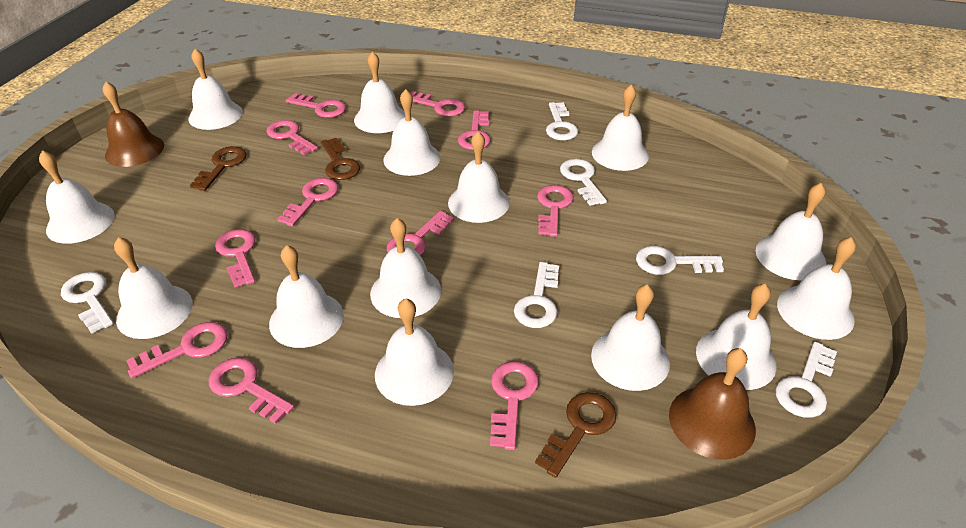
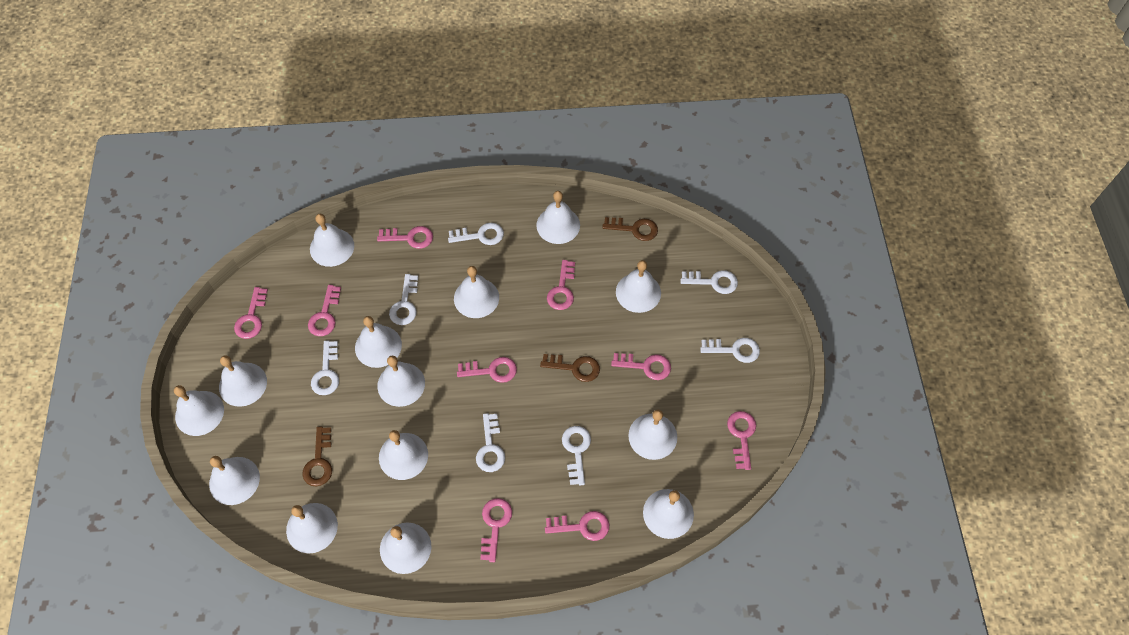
brown bell: [103,82,164,167] [669,348,756,460] = 2 -> none = 0
pink key: [126,322,228,378] [209,358,294,424] [215,229,256,288] [267,120,318,155] [278,178,338,226] [286,93,346,118] [387,211,454,256] [411,91,465,117] [458,110,491,150] [490,361,539,450] [537,185,573,237] = 11 -> [234,287,268,339] [308,285,341,336] [377,226,433,249] [457,357,517,383] [480,498,512,562] [545,511,609,541] [547,260,575,310] [611,353,671,380] [727,411,756,470] = 9
white key: [61,272,114,334] [514,262,559,328] [546,102,578,140] [560,159,607,206] [636,246,724,275] [775,342,837,418] = 6 -> [311,340,339,395] [389,274,418,325] [448,223,504,245] [476,413,505,472] [562,426,591,485] [680,270,738,294] [700,338,760,363] = 7

